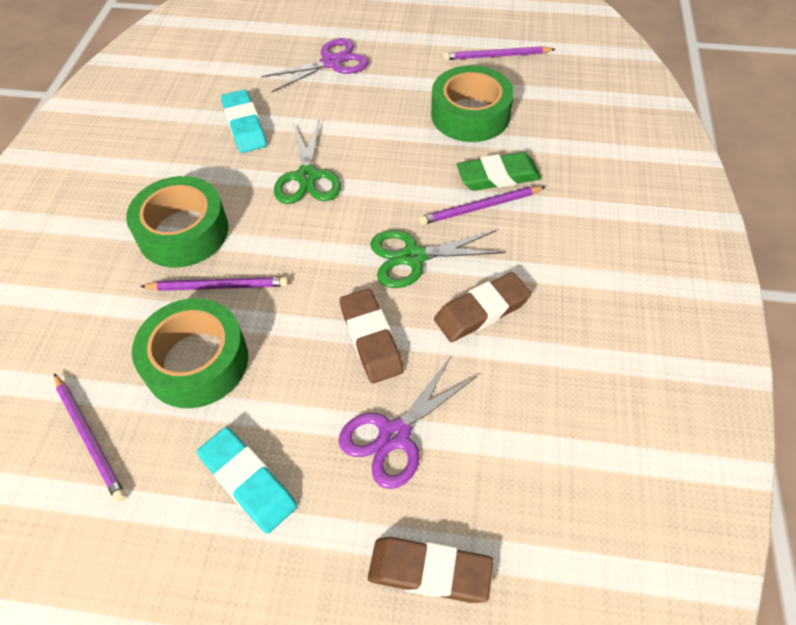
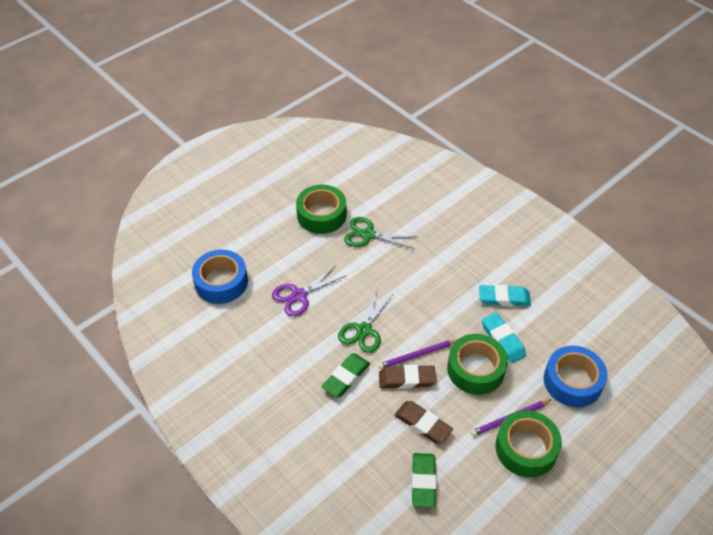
blue tape: none = 0 -> [192,250,248,304] [544,346,607,407] = 2
brown eraser: [339,289,404,383] [368,537,493,603] [434,272,531,342] = 3 -> [379,365,436,389] [395,401,453,444] = 2
green eraser: [457,152,541,191] = 1 -> [321,354,370,397] [412,453,436,508] = 2
purple pencil: [54,373,126,502] [140,277,288,291] [419,186,545,225] [443,46,555,60] = 4 -> [378,340,457,369] [471,399,552,436] = 2
purple scissors: [261,38,369,92] [338,356,478,489] = 2 -> [272,265,346,317] = 1

